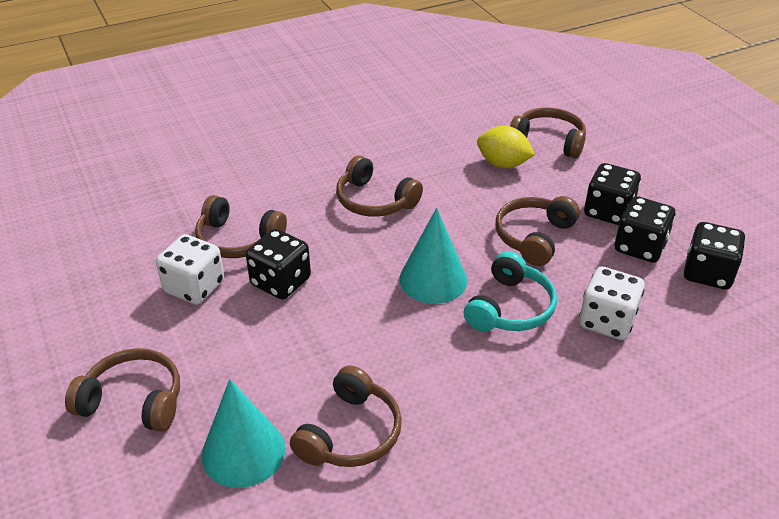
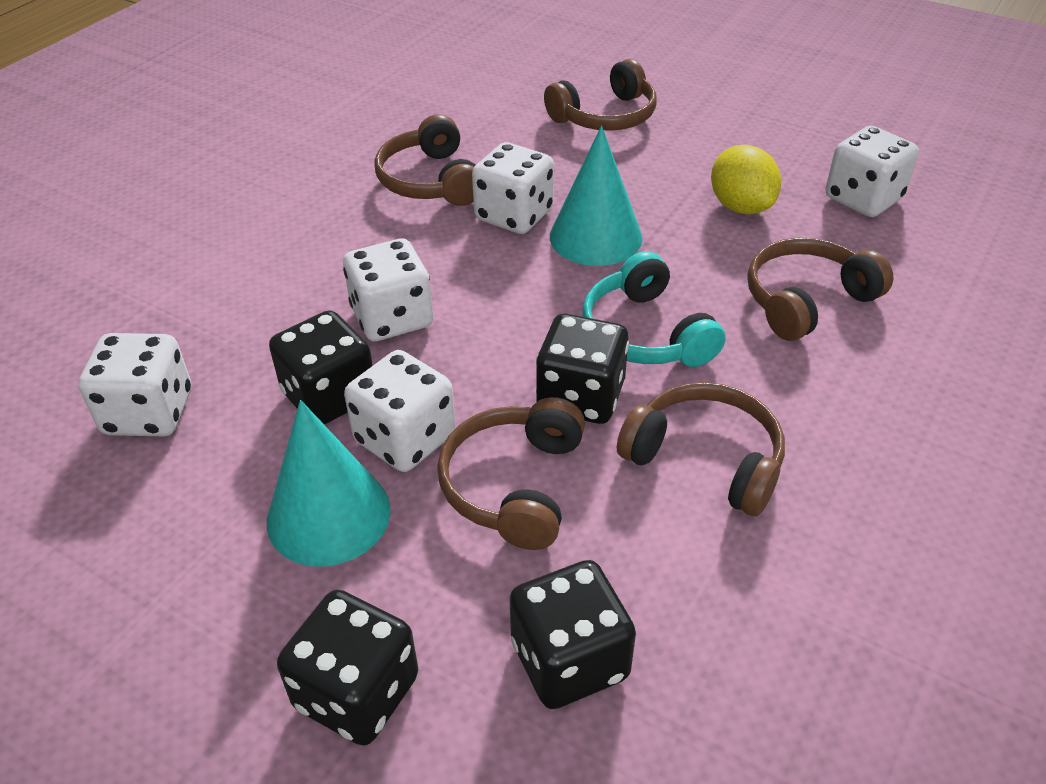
brown headphones: [65,348,180,432] [195,195,287,258] [290,365,402,467] [336,155,423,217] [495,196,580,266] [510,108,586,159] = 6 -> [374,114,475,206] [437,397,585,550] [544,59,657,131] [617,382,785,516] [747,238,893,341] = 5
white dice: [156,234,224,305] [579,267,645,340] = 2 -> [78,333,191,436] [343,239,433,341] [344,350,456,472] [472,142,554,234] [826,126,919,217] = 5

